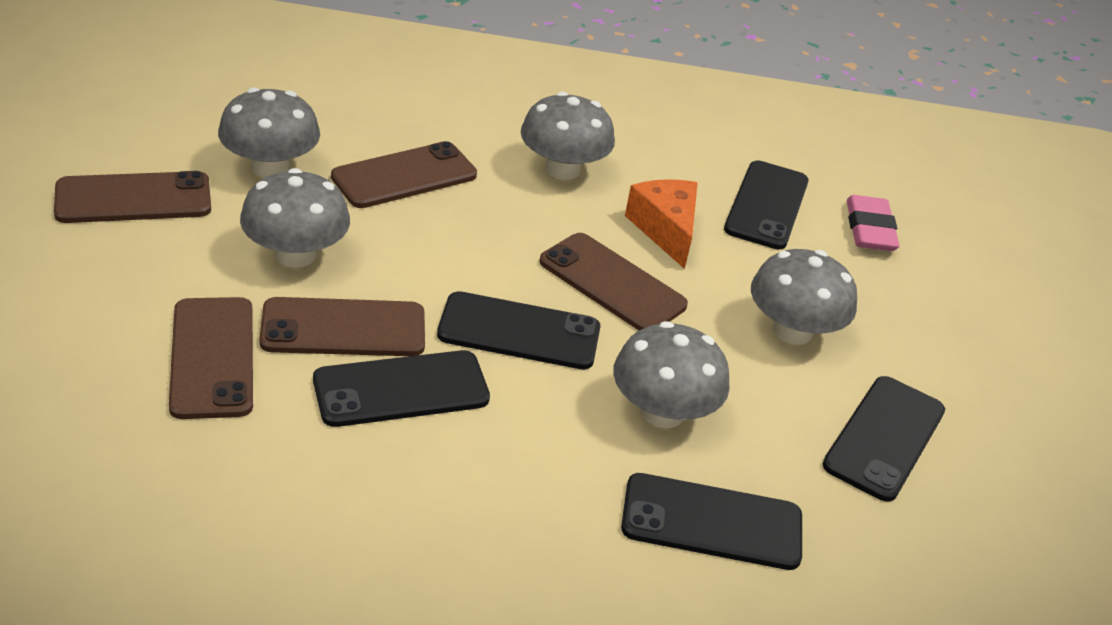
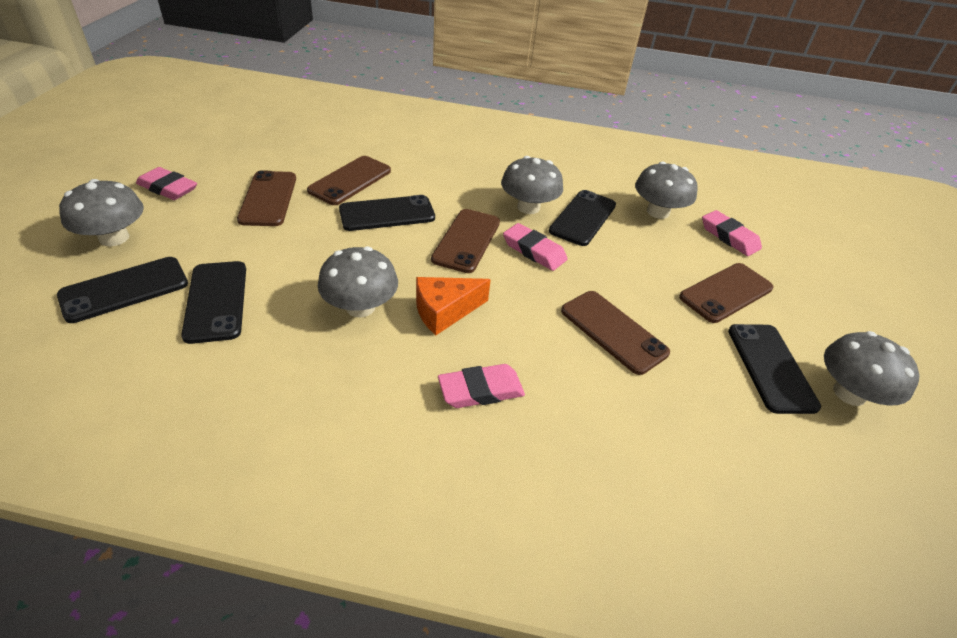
pink eraser: [847,195,900,251] = 1 -> [136,167,197,200] [438,364,525,408] [503,223,568,271] [702,210,762,256] = 4

